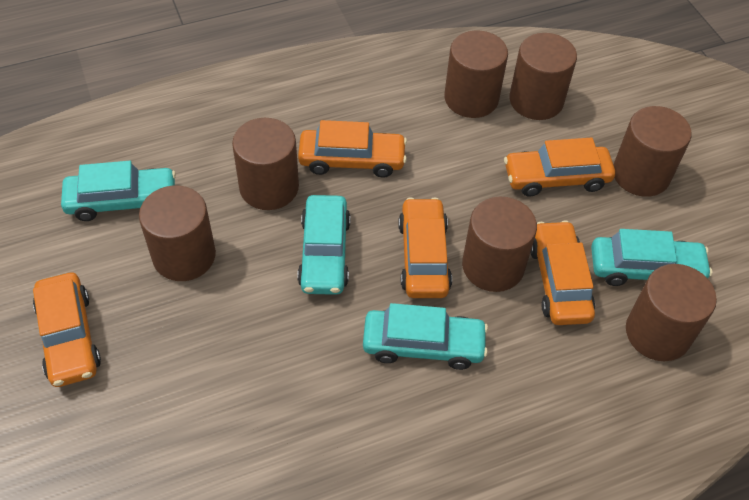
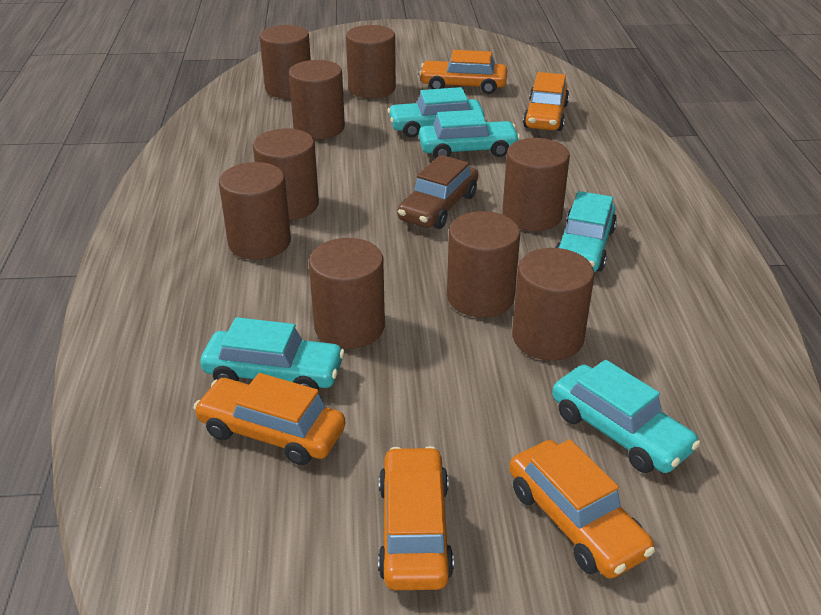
brown car: none = 0 -> [397,155,478,229] = 1
brown cylinder: [139,186,216,281] [232,118,299,210] [444,30,508,118] [462,197,537,292] [509,33,577,120] [613,106,691,197] [626,264,717,361] = 7 -> [219,162,291,260] [253,129,319,220] [260,25,311,98] [289,60,345,139] [309,238,385,349] [346,25,396,98] [447,211,520,318] [502,138,570,231] [512,248,594,360] = 9
turquoise car: [61,161,176,221] [297,195,350,295] [363,303,488,370] [591,229,712,286] = 4 -> [200,317,345,390] [387,87,484,137] [419,110,520,158] [552,360,700,473] [555,191,617,272] = 5

